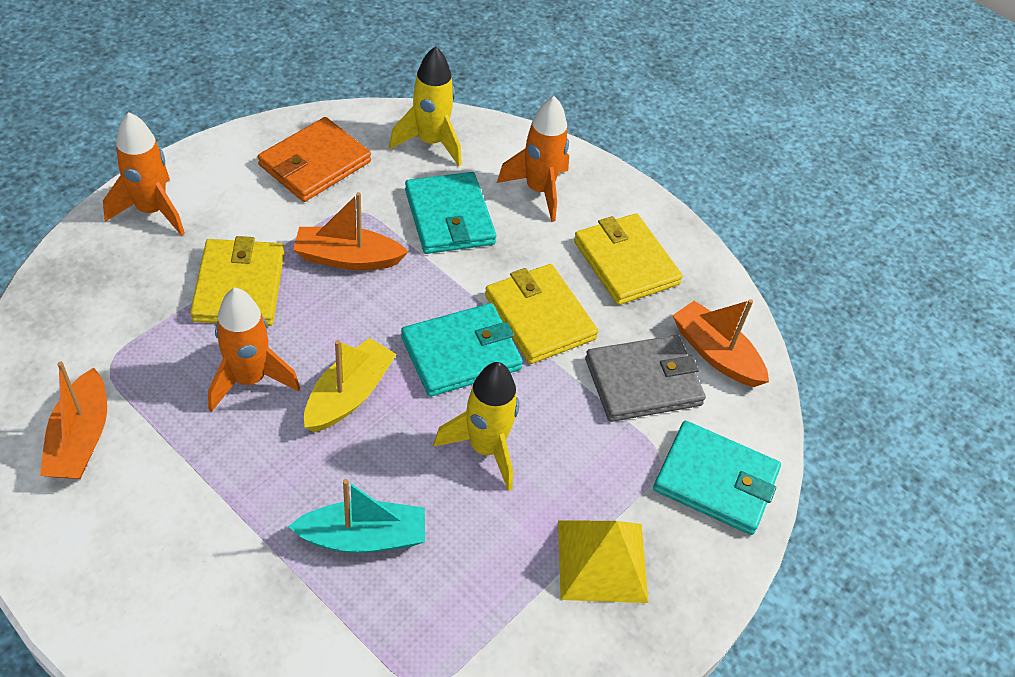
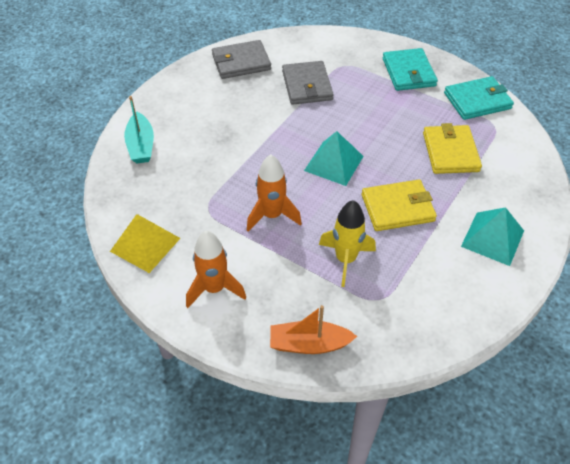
grey wallet: [585,335,706,422] = 1 -> [212,40,271,79] [282,61,334,105] = 2
orange boat: [40,362,107,479] [293,192,409,270] [672,299,769,387] = 3 -> [270,305,357,354] = 1
orange rocket: [103,112,185,236] [208,288,300,412] [497,96,569,222] = 3 -> [186,231,246,308] [247,155,302,232] = 2
orange wallet: [258,117,371,202] = 1 -> none = 0
turquoise pyramid: none = 0 -> [304,131,364,186] [461,207,524,266] = 2
turquoise wallet: [401,303,523,397] [405,172,496,254] [653,421,781,535] = 3 -> [383,48,438,91] [444,76,514,120] = 2
yellow boat: [304,338,397,432] = 1 -> none = 0
yellow rocket: [389,46,462,166] [434,362,519,491] = 2 -> [319,200,376,287] = 1
yellow wallet: [190,236,285,326] [485,264,598,364] [574,213,683,305] = 3 -> [362,179,437,231] [423,123,482,174] = 2

